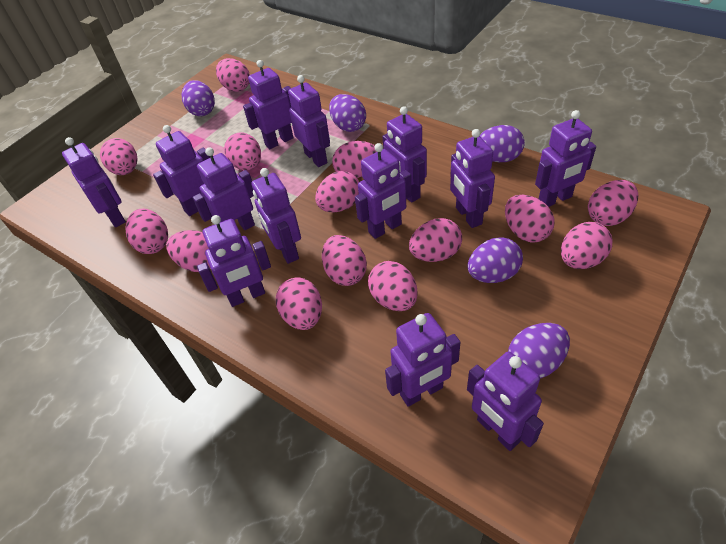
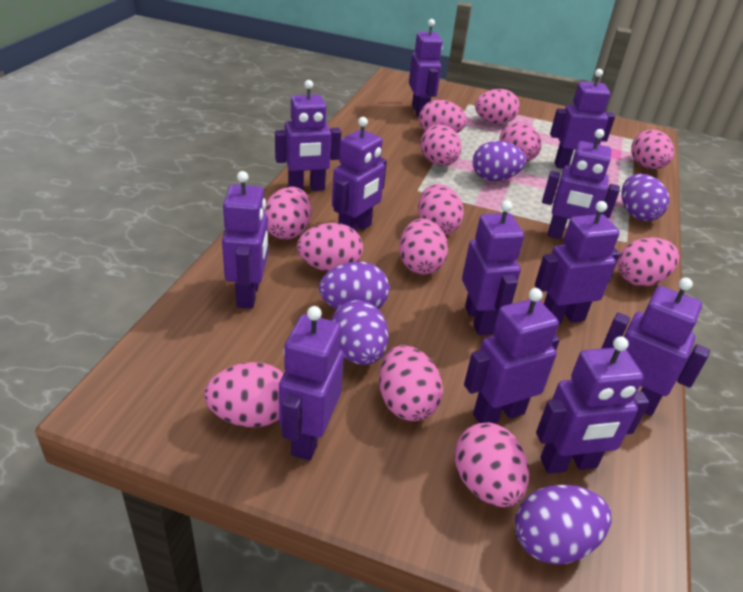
pink egg: [100,138,137,175] [125,209,168,254] [166,230,211,272] [216,58,250,92] [224,132,261,170] [276,277,322,330] [315,171,359,212] [322,235,367,286] [332,141,377,178] [368,261,418,311] [409,218,462,262] [505,195,555,243] [561,222,612,269] [588,180,638,226] = 14 -> [204,362,284,427] [264,187,311,240] [297,223,363,272] [379,345,443,421] [399,218,448,274] [418,184,464,235] [419,100,467,133] [420,124,462,166] [454,423,529,507] [475,89,520,124] [499,122,541,161] [618,237,679,286] [631,129,674,169] = 13
purple robot: [62,137,126,227] [153,125,210,216] [193,147,255,230] [197,215,271,307] [243,60,294,149] [251,168,301,264] [288,75,330,167] [355,143,412,239] [382,106,427,203] [385,313,460,407] [450,129,495,228] [467,351,544,451] [535,110,596,207] = 13 -> [222,171,268,309] [275,80,341,191] [279,306,344,461] [332,117,387,232] [409,19,442,117] [462,200,524,335] [464,288,560,424] [535,201,620,324] [536,336,649,474] [542,129,620,239] [550,69,615,168] [602,278,710,416] = 12

